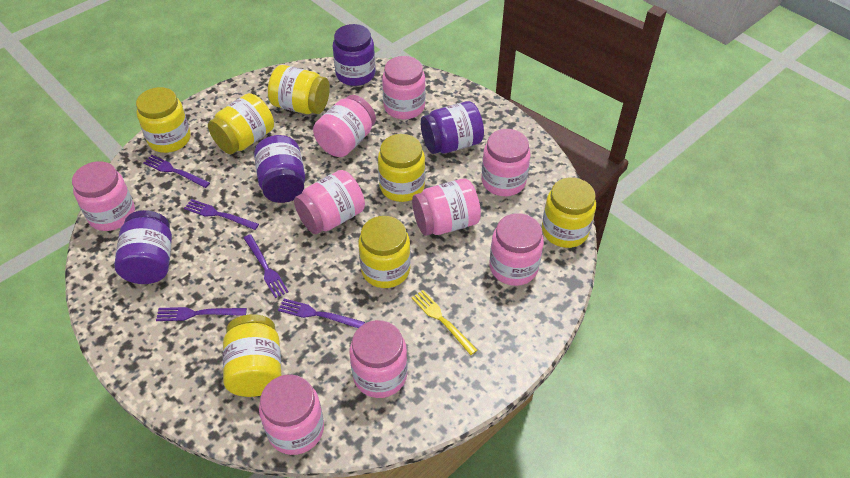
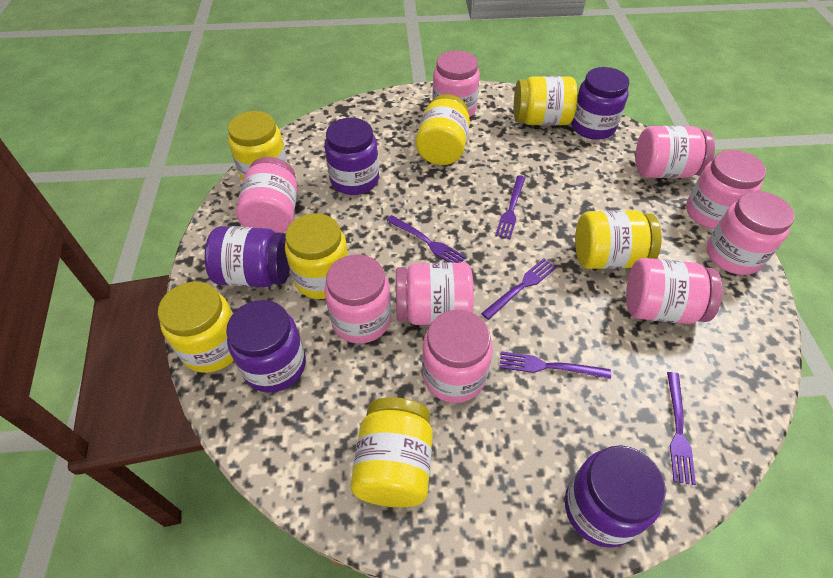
purple jar: [114,210,172,284] [254,135,305,203] [333,24,376,86] [421,101,484,154] = 4 -> [205,226,290,287] [226,300,306,393] [325,118,379,195] [565,446,666,548] [571,67,629,140] = 5
yellow fork: [411,290,477,355] = 1 -> none = 0

